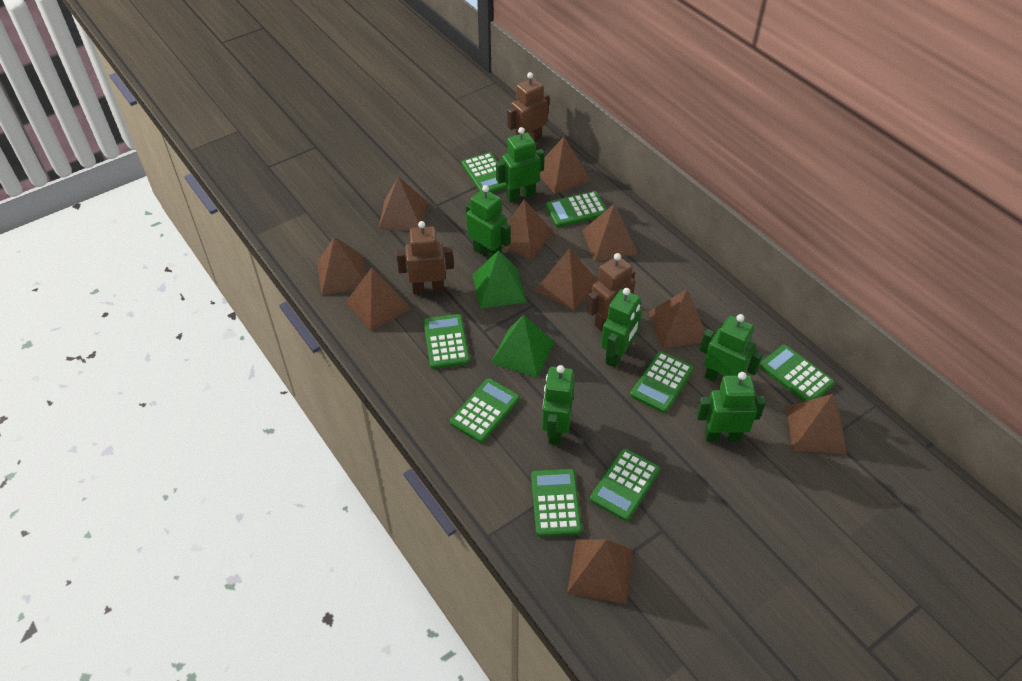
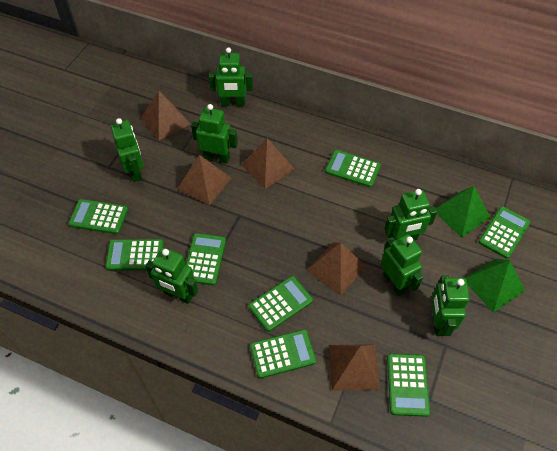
brown pyramid: [317,236,366,295] [346,268,411,331] [378,177,427,231] [502,199,554,260] [535,248,598,311] [540,137,590,194] [567,539,633,604] [582,204,638,262] [649,289,705,349] [786,394,847,454] = 10 -> [141,91,191,140] [177,155,231,206] [241,138,295,189] [306,243,366,296] [329,344,380,391] = 5
brown robot: [396,221,454,294] [507,72,549,141] [587,253,635,331] = 3 -> none = 0
green robot: [466,185,511,259] [496,127,545,203] [542,365,575,445] [601,288,642,368] [696,372,766,442] [700,314,763,382] = 6 -> [111,118,144,182] [145,247,198,304] [191,104,238,164] [209,47,253,106] [380,234,423,296] [384,189,437,240] [431,275,470,336] = 7

